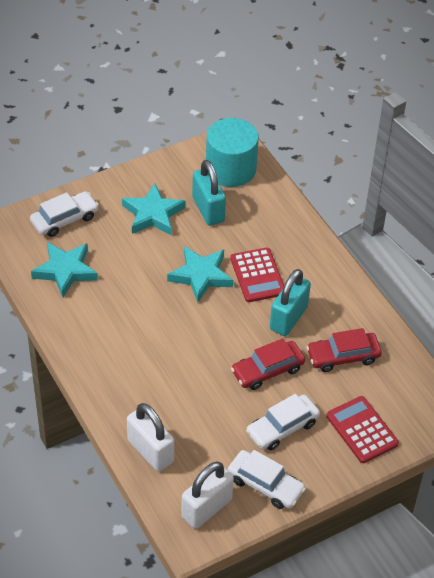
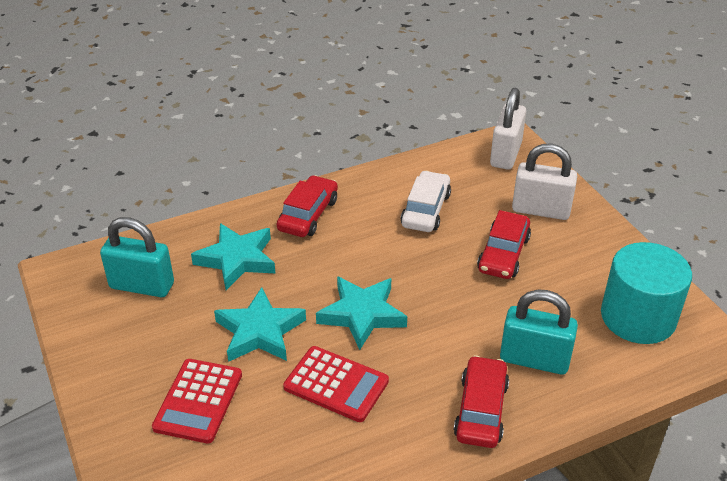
red car: [231,338,305,390] [306,328,382,372] = 2 -> [277,175,338,237] [454,355,509,448] [477,210,531,279] = 3
white car: [30,191,99,237] [228,450,306,509] [246,394,320,450] = 3 -> [401,171,451,232] = 1

